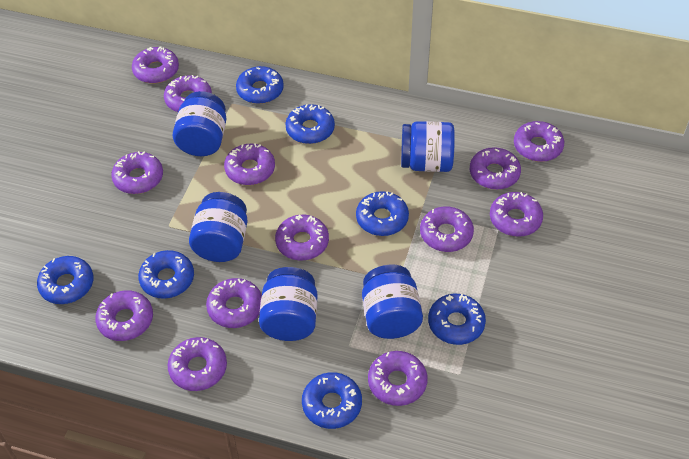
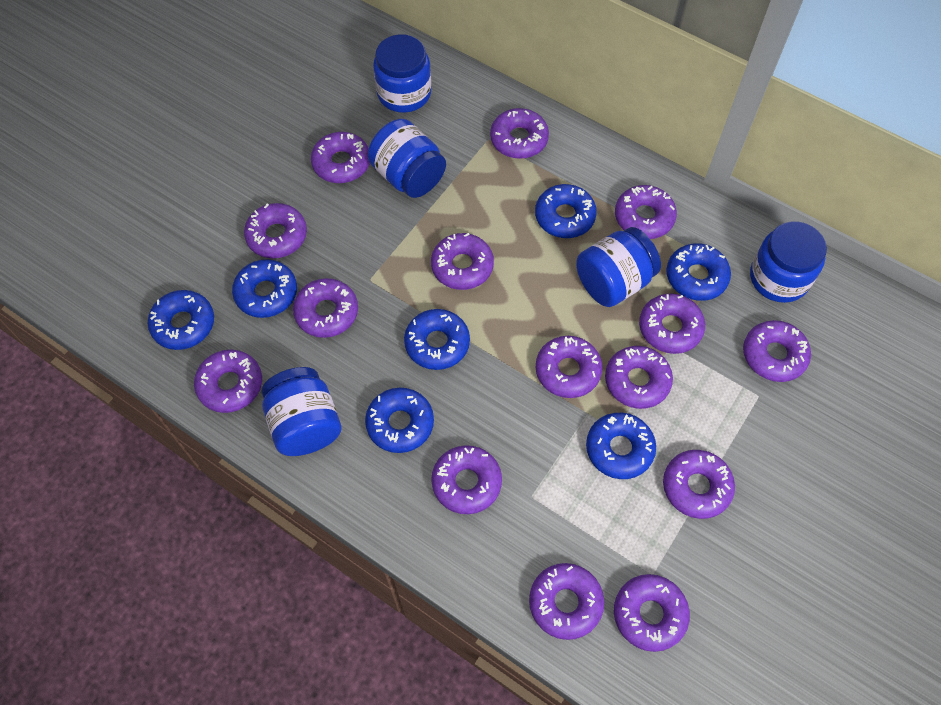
purple donut: [95,290,153,341] [111,151,163,194] [132,46,179,83] [164,75,212,112] [168,337,227,391] [206,278,262,328] [224,143,275,185] [275,215,329,260] [368,351,428,406] [420,207,474,252] [470,147,521,190] [490,192,543,237] [514,121,564,162] = 13 -> [194,350,262,413] [244,203,307,258] [293,278,358,338] [311,132,370,183] [431,233,494,290] [431,445,502,514] [490,108,549,159] [529,563,604,640] [535,336,603,398] [605,346,673,409] [614,574,690,652] [615,185,677,239] [639,294,705,354] [663,450,735,519] [743,320,811,382] = 15

